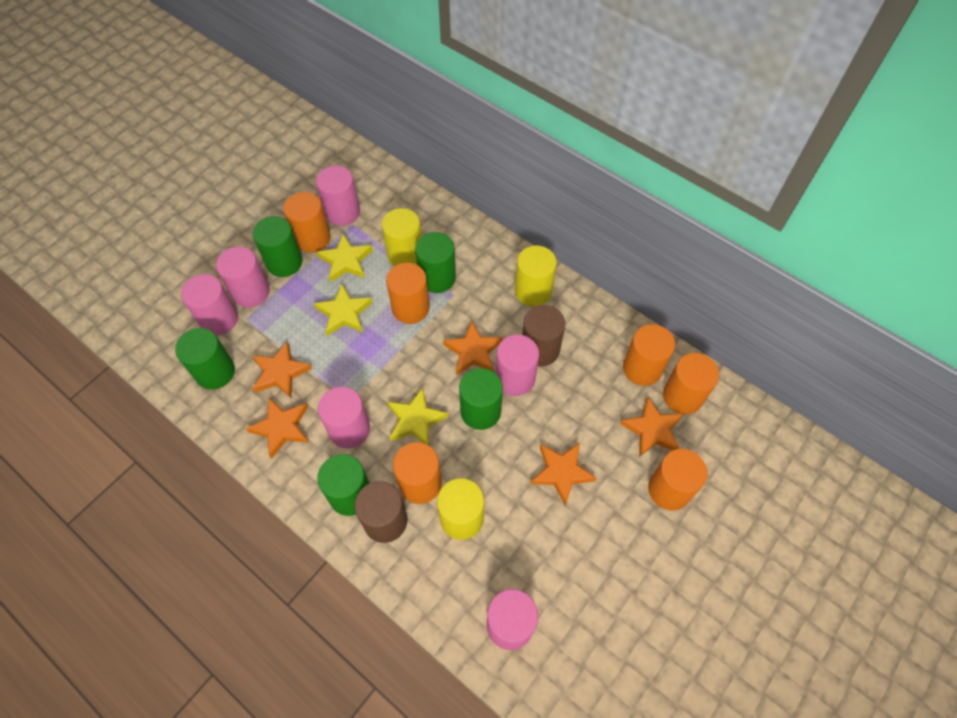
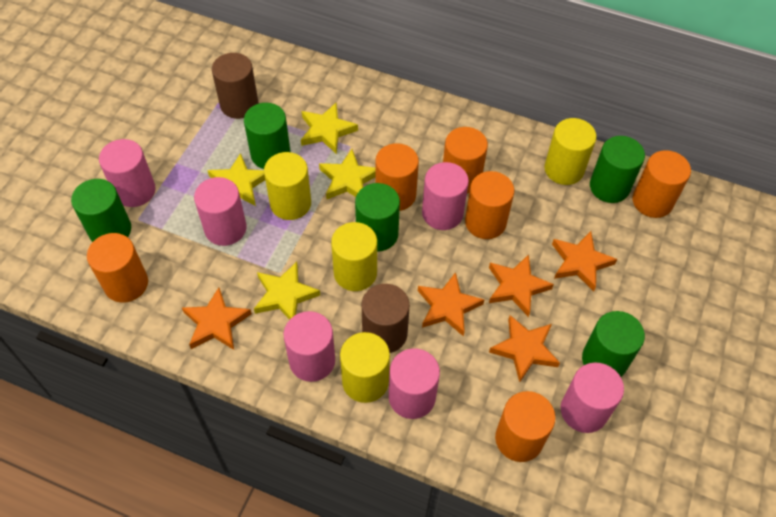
yellow cylinder: [382,208,422,266] [437,478,484,540] [515,245,557,307] = 3 -> [264,152,311,220] [331,222,377,291] [340,332,390,403] [545,118,597,185] = 4
yellow star: [314,284,373,336] [317,233,373,283] [387,387,448,445] = 3 -> [207,153,265,206] [254,262,320,320] [301,103,358,154] [319,149,375,199] = 4

